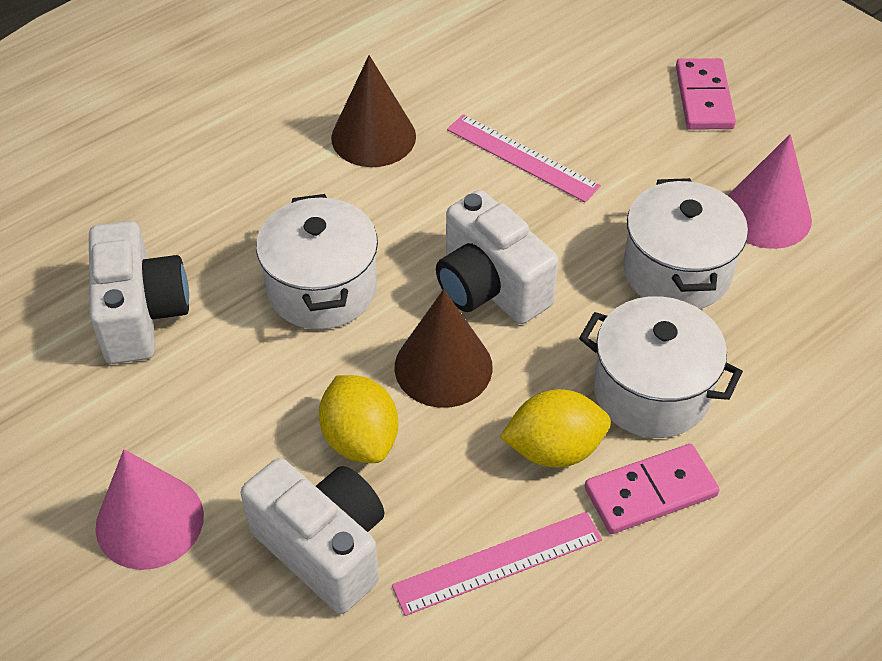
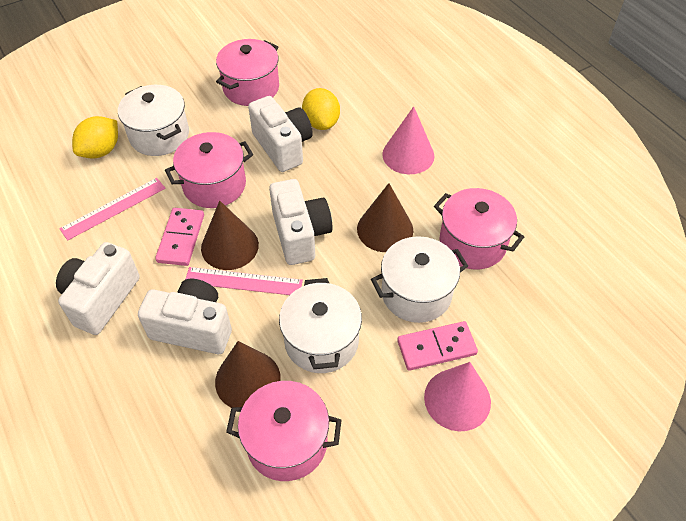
brown cone: [331,55,416,167] [395,289,493,408] = 2 -> [201,201,259,270] [215,341,281,408] [357,183,413,252] = 3
pink pot: none = 0 -> [165,132,253,208] [216,39,279,106] [226,381,342,481] [434,188,524,270] = 4
white camera: [89,221,189,364] [241,458,385,614] [436,190,559,324] = 3 -> [56,242,140,335] [138,279,232,354] [248,96,313,172] [269,179,333,265] = 4

